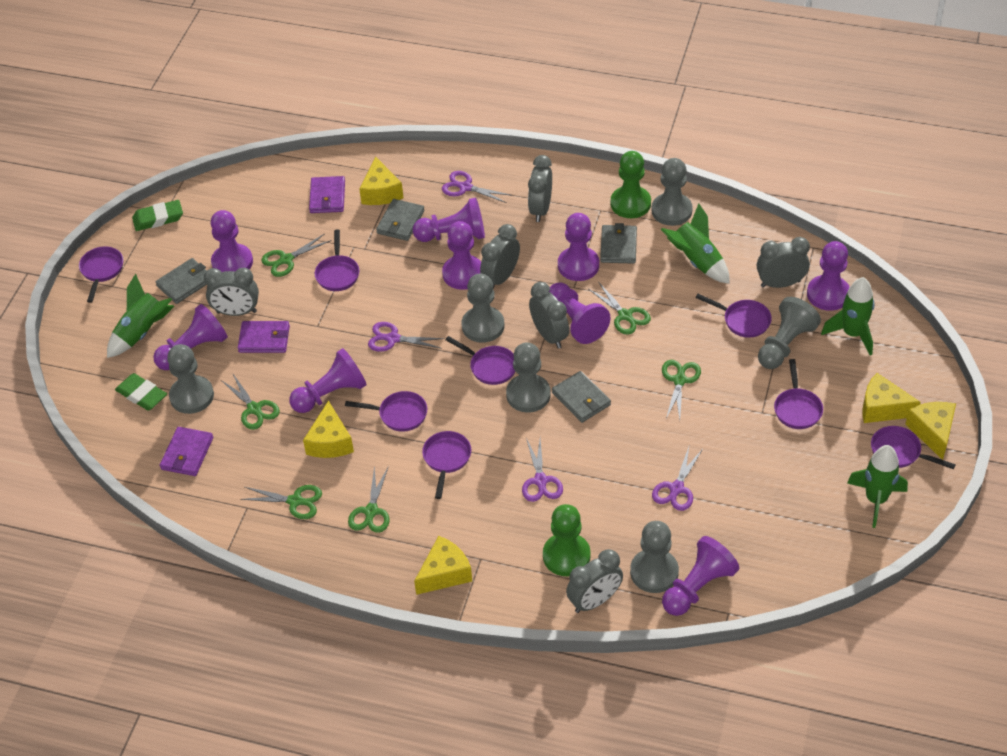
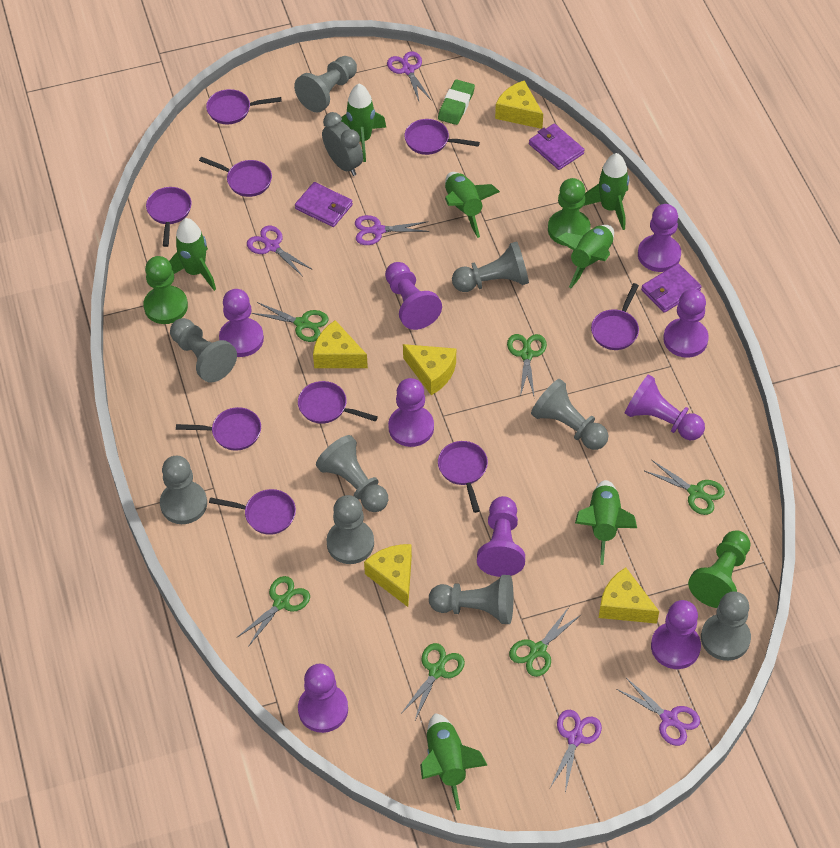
green eraser: [115,373,167,411] [132,200,183,231] = 2 -> [438,79,475,125] = 1
green pawn: [543,504,591,576] [611,151,651,218] = 2 -> [144,256,188,324] [548,178,591,246] [688,530,750,608] = 3
green rocket: [107,274,174,358] [661,203,730,284] [821,277,875,356] [847,445,908,528] = 4 -> [169,218,216,291] [341,84,386,162] [420,713,488,810] [445,172,500,238] [556,225,614,288] [575,480,637,565] [584,153,629,230] = 7
grey clock: [204,268,259,316] [480,224,520,288] [528,155,552,222] [529,282,569,349] [566,549,623,613] [757,237,810,288] = 6 -> [322,112,363,176] = 1
grey pawn: [167,344,214,414] [462,273,504,343] [506,342,551,413] [630,521,679,593] [651,158,693,226] [758,297,821,369] = 6 -> [160,456,207,524] [170,318,237,382] [294,56,357,112] [316,435,388,512] [327,495,374,564] [429,575,513,624] [452,241,529,292] [531,379,608,450] [701,591,751,661] = 9
grey wallet: [155,258,207,304] [376,199,424,241] [552,371,611,423] [600,223,637,264] = 4 -> none = 0
purple pan: [79,246,123,303] [314,229,359,291] [345,391,427,432] [422,431,471,499] [446,336,515,385] [695,294,772,338] [774,359,823,429] [871,426,956,469] = 8 -> [146,187,192,247] [176,407,261,451] [199,157,272,197] [206,89,282,124] [209,489,296,535] [298,381,378,424] [404,119,480,155] [438,441,488,513] [591,283,639,350] = 9
purple scissors: [368,322,445,352] [442,171,510,203] [522,438,563,502] [652,447,703,511] = 4 -> [247,226,313,277] [355,215,429,245] [387,51,432,103] [550,710,602,793] [617,678,700,746] = 5

